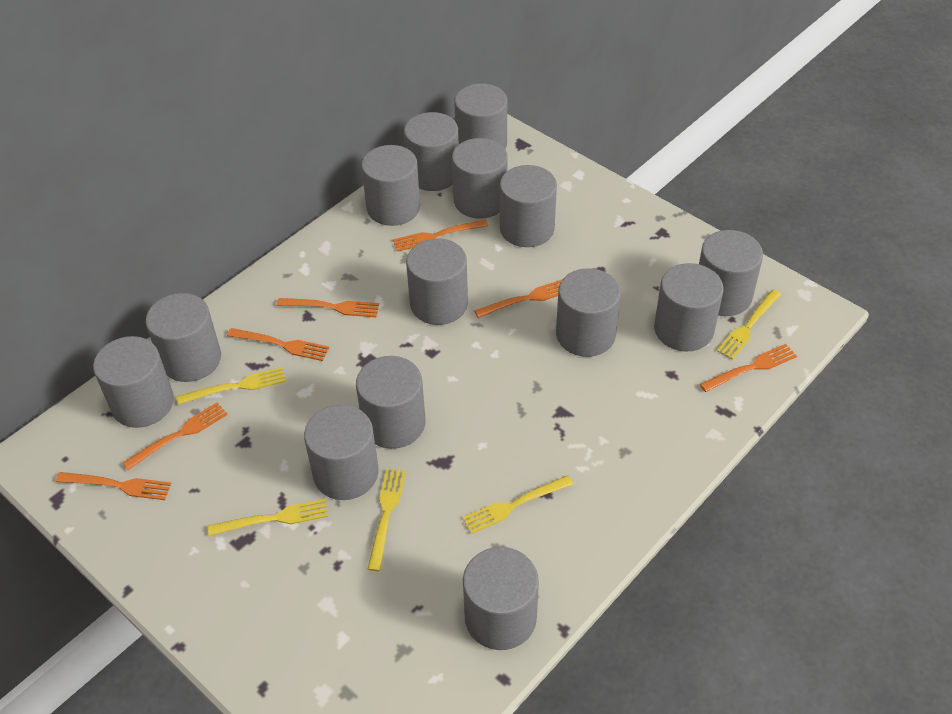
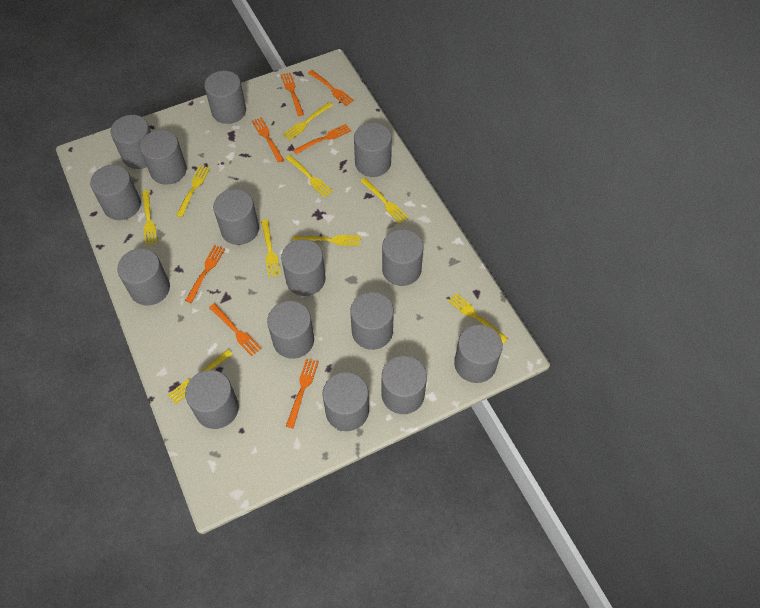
grey cylinder: [93,336,174,428] [146,293,221,382] [304,405,379,500] [356,356,425,449] [361,145,420,226] [404,112,459,191] [406,239,468,325] [452,138,508,219] [454,83,507,149] [463,547,539,650] [500,165,557,247] [556,268,621,357] [654,263,723,352] [699,230,763,316] = 14 -> [90,165,141,220] [111,115,151,169] [117,248,170,305] [140,130,187,185] [185,370,239,429] [204,71,246,124] [213,189,259,245] [267,301,314,359] [281,239,326,296] [323,372,369,431] [350,292,394,350] [354,123,392,177] [382,229,423,286] [382,356,427,414] [454,325,503,383] = 15
yellow fork: [176,367,286,405] [208,499,328,536] [367,469,406,571] [462,475,573,534] [717,290,781,360] = 5 -> [142,190,157,245] [168,349,232,404] [176,166,210,217] [261,219,281,277] [283,102,333,140] [286,155,333,198] [293,235,361,246] [361,178,408,224] [448,293,508,344] = 9

